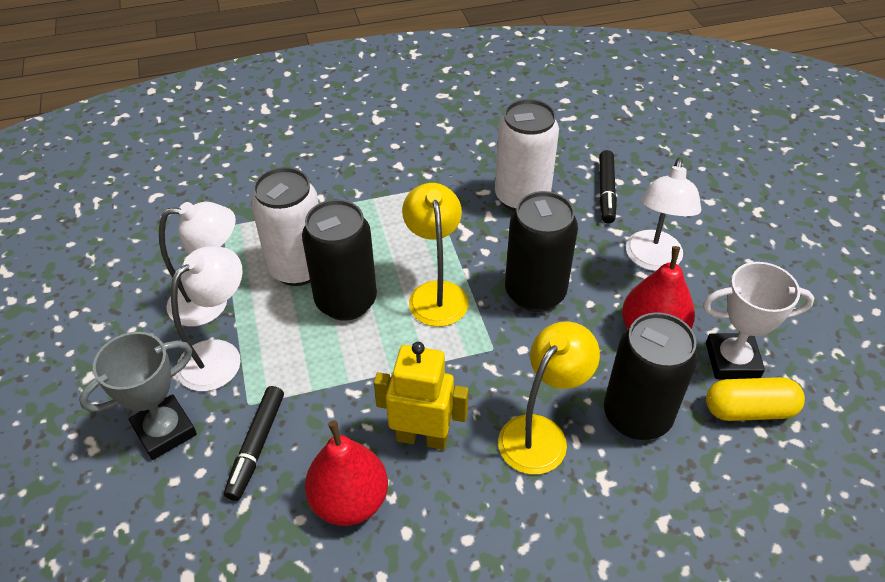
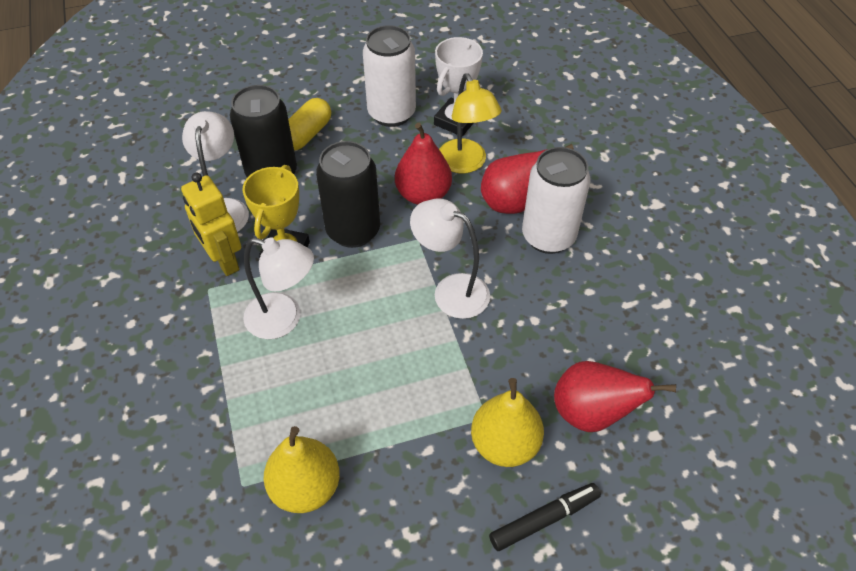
black can: [302,199,377,321] [505,191,578,312] [604,313,698,440] = 3 -> [230,85,297,177] [316,141,380,248] = 2
black marker: [224,386,284,501] [599,150,617,224] = 2 -> [489,483,601,551] = 1
grey trophy: [79,332,197,460] = 1 -> none = 0
red pear: [305,420,388,526] [622,246,695,329] = 2 -> [395,123,452,205] [481,144,574,214] [554,361,676,432] = 3
yellow lamp: [402,183,469,327] [498,322,600,475] = 2 -> [439,73,502,173] = 1
yellow pear: none = 0 -> [264,426,340,513] [471,378,544,467] = 2
yellow trophy: none = 0 -> [242,165,310,257] = 1

